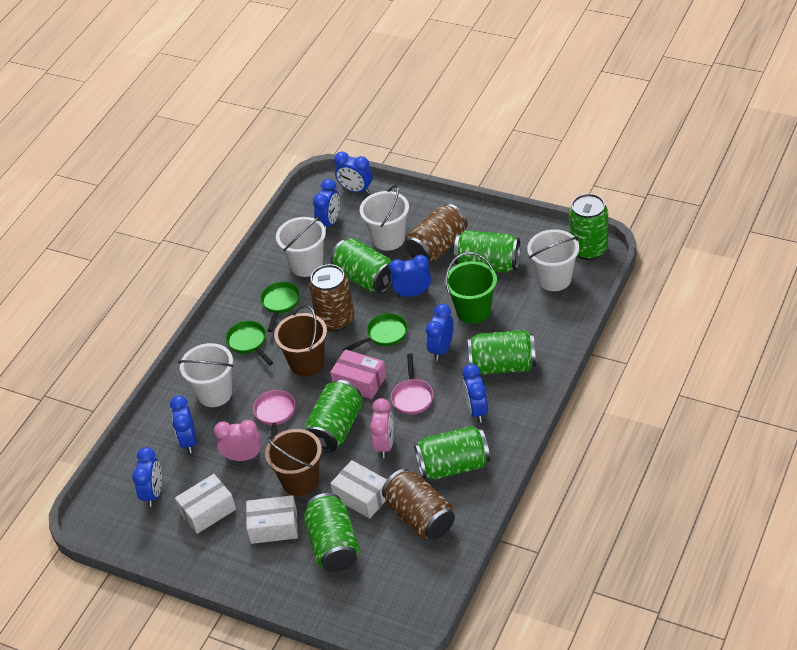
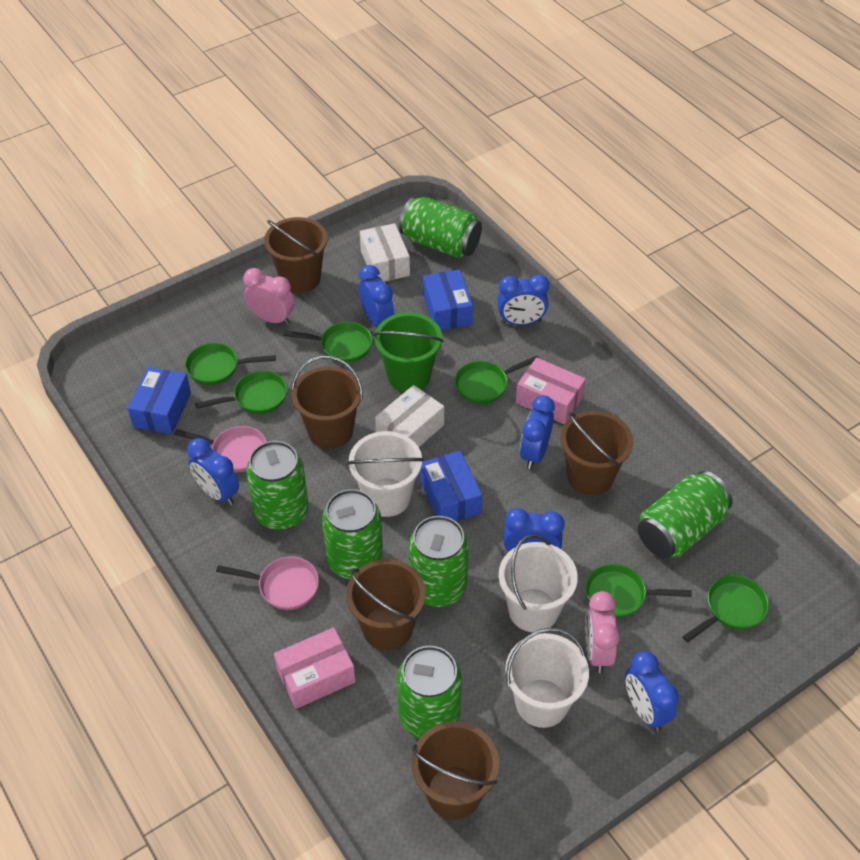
blue box: none = 0 -> [128,367,191,434] [420,451,482,521] [423,270,473,330] = 3
blue clock: [132,447,162,507] [170,395,197,453] [313,179,340,232] [334,152,372,194] [389,255,431,297] [426,304,454,361] [462,364,488,423] = 7 -> [187,438,239,505] [359,265,395,327] [497,274,549,325] [503,508,565,553] [520,395,555,469] [625,651,679,731] = 6
brown bucket: [265,429,322,496] [274,305,327,376] = 2 -> [264,217,328,293] [291,356,363,449] [346,559,426,651] [412,721,499,820] [560,411,633,496] = 5
brown can: [309,264,354,331] [382,469,455,540] [405,204,468,263] = 3 -> none = 0
green can: [304,493,360,572] [305,380,363,452] [331,238,392,293] [414,426,490,480] [454,230,520,273] [468,330,536,375] [569,193,608,260] = 7 -> [246,441,309,530] [322,489,383,579] [397,646,462,739] [399,197,482,258] [409,516,469,607] [638,471,733,558] = 6
green pan: [226,321,273,365] [260,282,300,332] [343,313,408,351] = 3 -> [185,343,276,385] [195,371,287,414] [283,322,372,363] [455,355,540,404] [586,564,692,618] [682,575,769,642] = 6
pink box: [330,349,386,399] = 1 -> [274,627,356,709] [516,358,586,424] = 2
white box: [175,474,236,534] [246,495,298,544] [330,460,387,519] = 3 -> [360,223,410,282] [375,385,444,447] = 2
white bucket: [178,343,234,407] [276,216,326,277] [360,185,409,251] [527,229,579,291] = 4 -> [347,431,424,517] [499,534,578,632] [505,628,589,728] = 3

